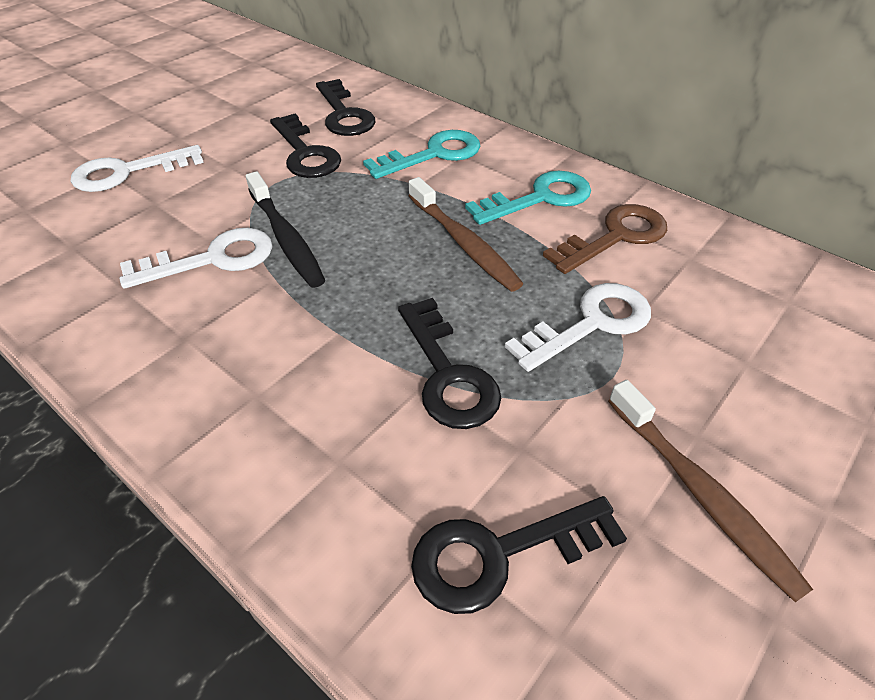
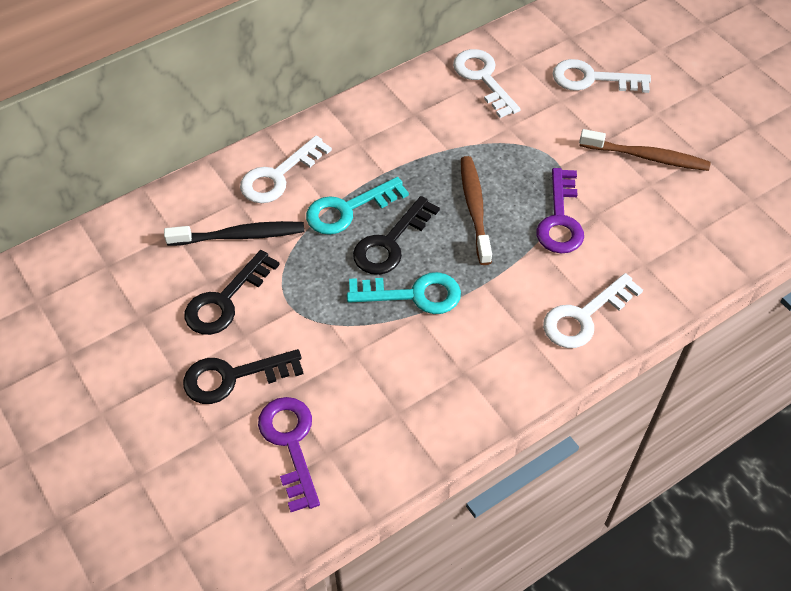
black key: [270,114,341,178] [316,79,375,136] [398,298,501,429] [411,496,627,614] = 4 -> [183,349,304,404] [185,250,280,335] [353,196,440,275] = 3
brown key: [543,204,667,274] = 1 -> none = 0
purple key: none = 0 -> [258,397,320,512] [536,168,584,254] = 2
white key: [71,145,204,192] [120,228,273,289] [505,283,651,372] = 3 -> [240,136,332,203] [453,49,521,118] [543,273,643,348] [552,59,651,93] = 4

